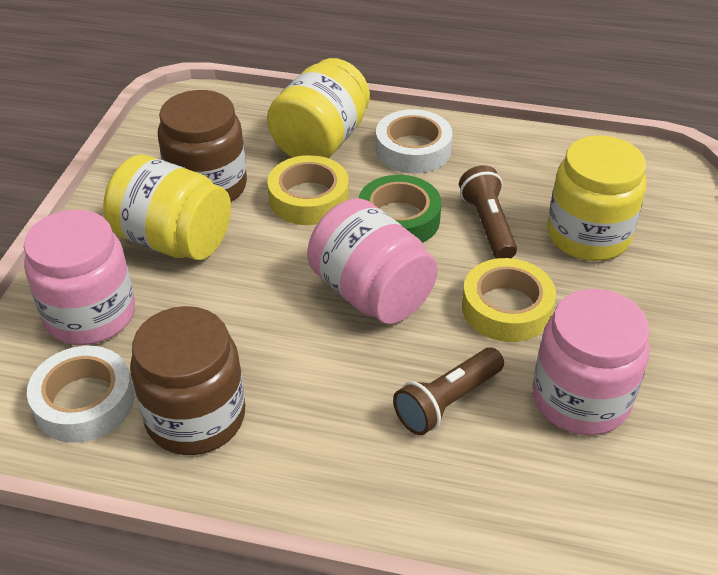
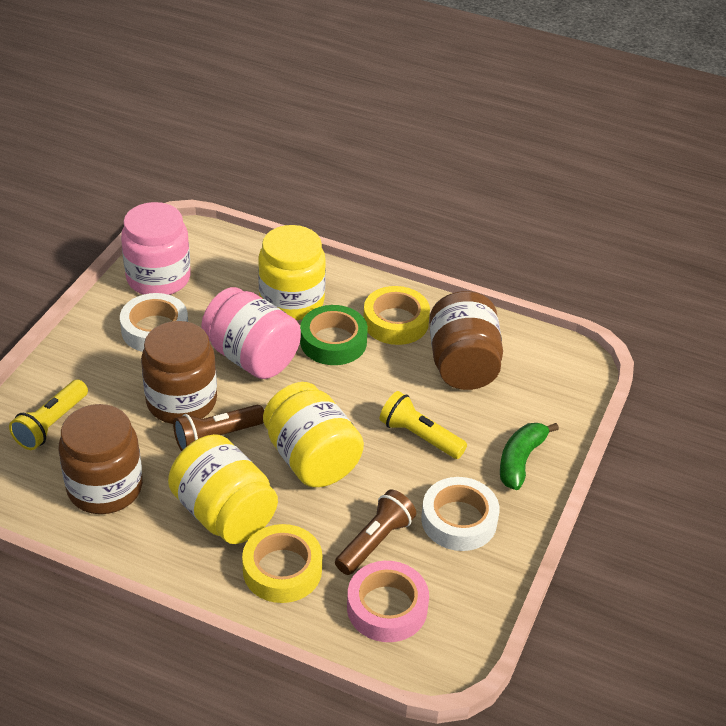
brown jar: [130,306,245,455] [158,90,247,202] = 2 -> [58,404,143,514] [141,321,217,424] [429,291,503,390] = 3
green banana: none = 0 -> [500,423,559,490] = 1
pink jar: [24,209,135,345] [307,198,438,324] [532,289,650,435] = 3 -> [121,202,191,295] [201,287,301,379] = 2
pink tape: none = 0 -> [347,561,429,642] = 1
yellow flashlight: none = 0 -> [9,379,88,450] [379,391,467,459] = 2

